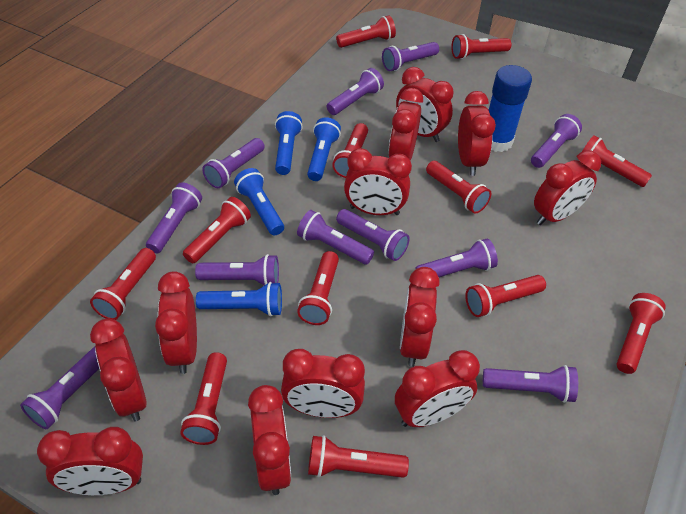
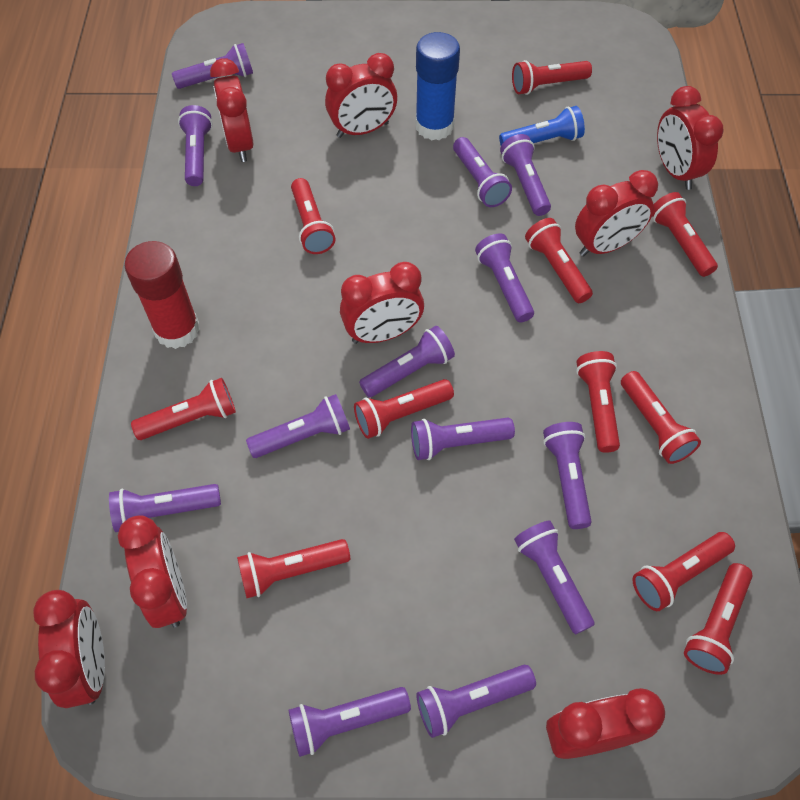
blue flashlight: [196,282,282,316] [234,168,284,235] [275,111,303,175] [307,117,341,181] = 4 -> [499,106,585,145] = 1
purple flashlight: [20,346,99,429] [146,183,202,253] [195,254,279,286] [202,138,265,188] [297,210,374,265] [327,68,384,115] [336,209,410,261] [382,42,439,71] [415,239,498,277] [483,365,578,403] [531,114,582,168] = 11 -> [109,484,221,532] [172,43,253,89] [178,105,213,186] [246,394,350,458] [289,687,411,757] [359,326,455,397] [411,418,515,460] [416,665,536,738] [453,137,512,207] [475,233,534,322] [500,134,551,216] [514,521,595,634] [543,422,592,529] = 13
red clock: [37,427,143,495] [90,319,147,422] [155,271,197,374] [248,385,291,495] [281,349,365,418] [344,148,412,215] [388,88,423,161] [395,350,480,427] [396,67,453,142] [400,267,440,367] [458,91,496,176] [534,150,601,225] = 12 -> [33,590,105,708] [118,515,187,628] [210,58,254,162] [325,53,397,138] [340,262,424,344] [546,688,665,759] [575,170,658,257] [657,86,724,190] = 8
red flashlight: [90,248,156,320] [180,352,227,445] [183,197,251,263] [297,251,339,325] [308,435,409,478] [332,123,368,178] [336,15,396,48] [426,161,491,214] [451,34,511,59] [465,275,546,317] [582,135,652,187] [617,293,666,374] = 12 -> [131,378,236,440] [237,539,350,598] [291,178,335,254] [354,379,454,439] [512,60,592,95] [525,218,593,303] [576,351,620,453] [621,371,701,464] [632,532,735,611] [652,192,718,277] [684,563,753,675] = 11
red glue stick: none = 0 -> [125,241,200,349] = 1

